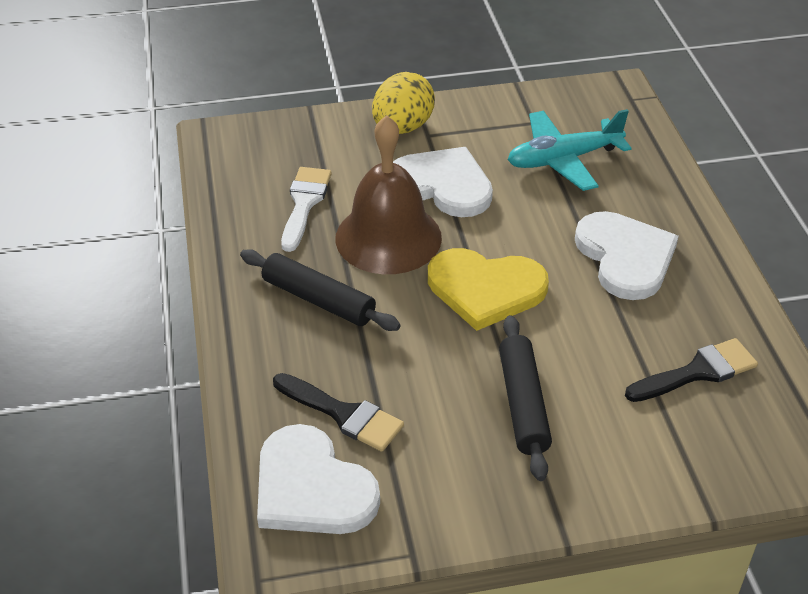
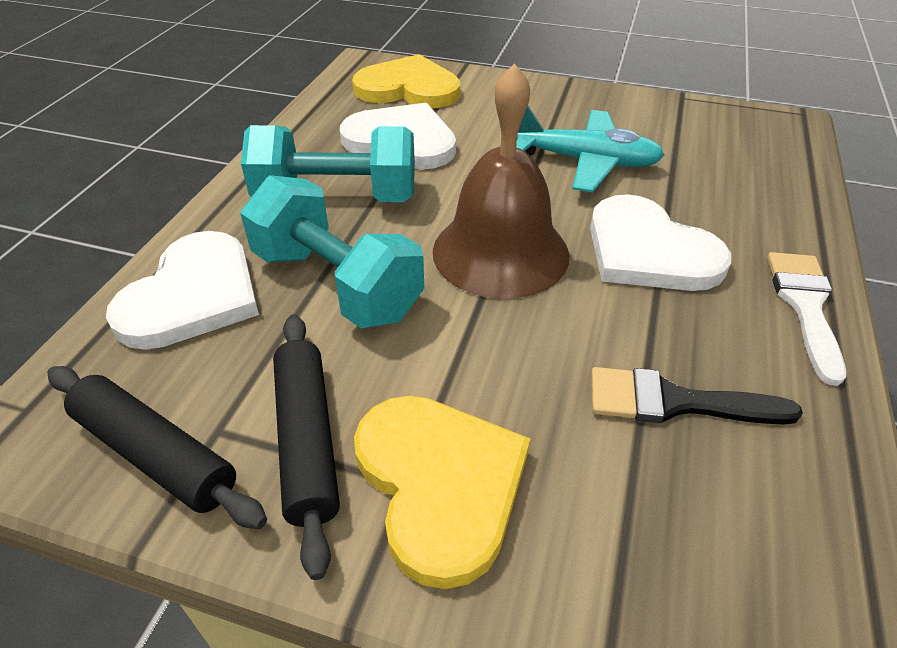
black brush: [273,373,404,452] [625,338,758,402] = 2 -> [591,367,803,424] = 1
turquoise dumbbell: none = 0 -> [240,175,424,328] [241,125,415,202] = 2
yellow egg: [372,72,435,134] = 1 -> none = 0
yellow heart: [428,248,549,331] = 1 -> [352,54,460,108] [354,396,530,589] = 2

